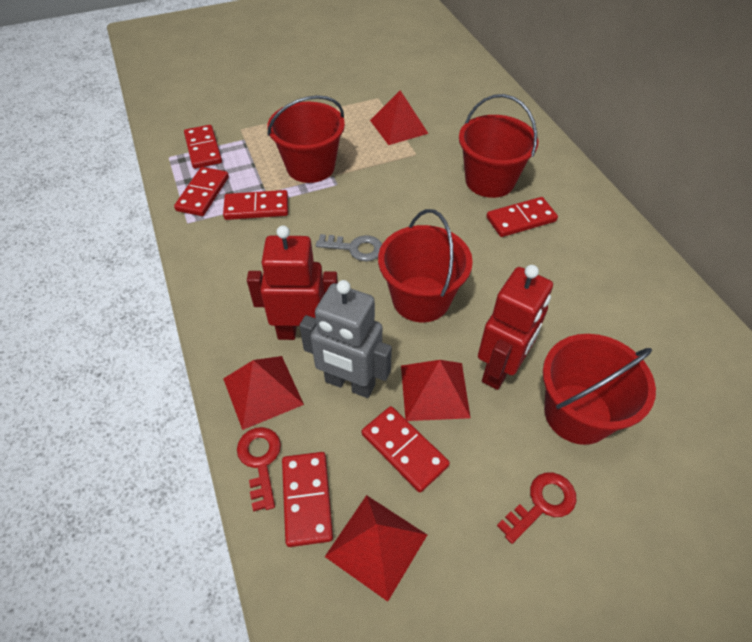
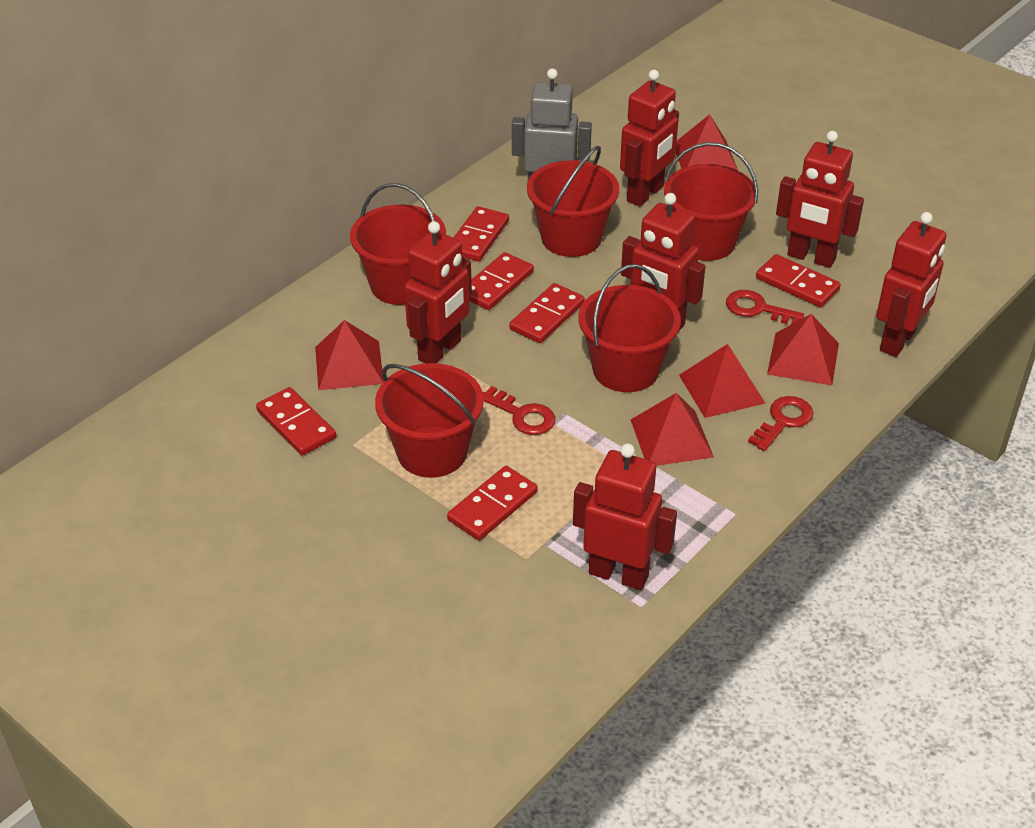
grey key: [316,234,382,261] = 1 -> none = 0
red bucket: [267,95,345,183] [378,209,473,322] [459,94,538,198] [543,334,656,445] = 4 -> [350,183,446,305] [375,363,484,478] [527,145,619,257] [578,264,681,392] [664,142,758,261] = 5
red key: [237,427,281,511] [497,472,577,544] = 2 -> [483,386,555,435] [726,290,804,324] [748,396,813,451] = 3
red pyramid: [223,356,304,430] [325,495,427,602] [370,90,429,145] [401,360,471,421] = 4 -> [315,320,384,390] [631,393,714,466] [675,114,738,170] [679,344,765,418] [767,314,839,385] = 5
red robot: [247,226,338,340] [478,265,553,390] = 2 -> [404,221,472,364] [573,444,677,590] [620,70,679,207] [621,193,706,331] [776,131,864,268] [876,212,947,357] = 6

